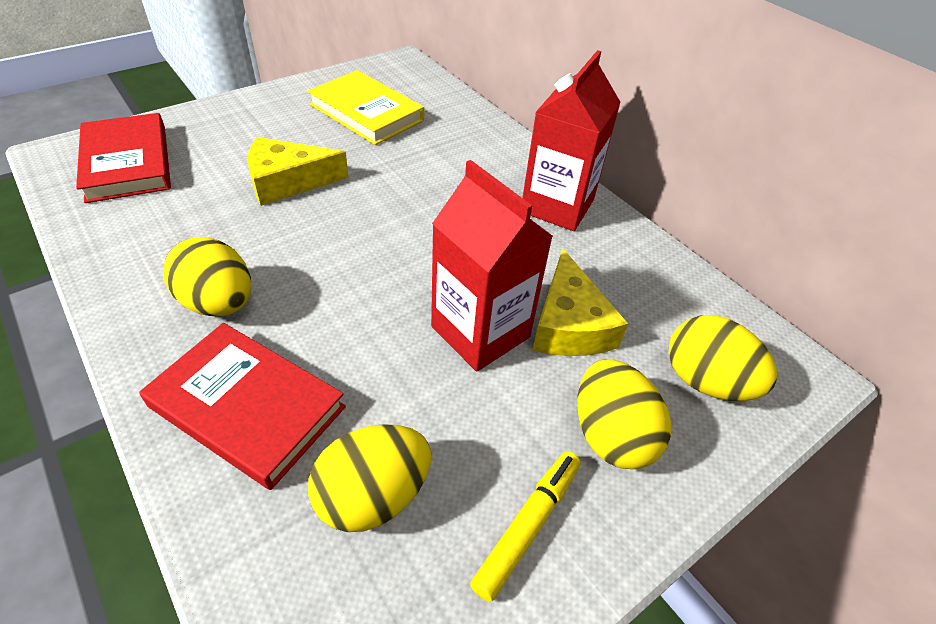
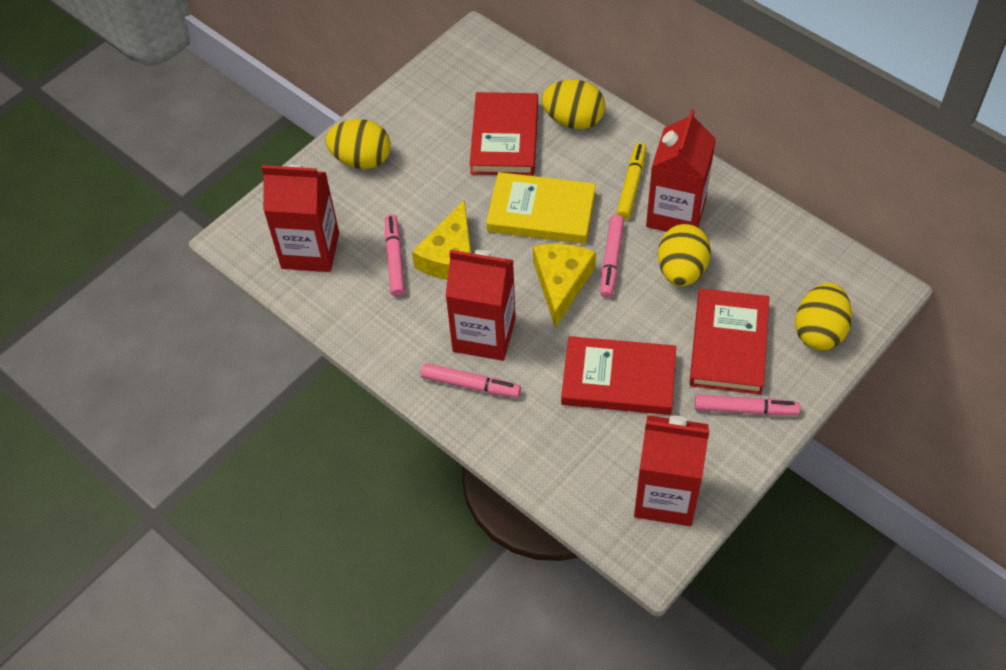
pink marker: none = 0 -> [385,214,405,297] [421,363,521,398] [600,215,624,298] [694,395,800,416] = 4
red book: [76,113,171,203] [139,323,346,490] = 2 -> [470,92,538,176] [561,336,676,415] [689,288,769,395] = 3
red carton: [431,160,553,372] [522,50,621,231] = 2 -> [262,165,339,272] [445,250,516,361] [634,415,710,526] [646,109,716,232] = 4

